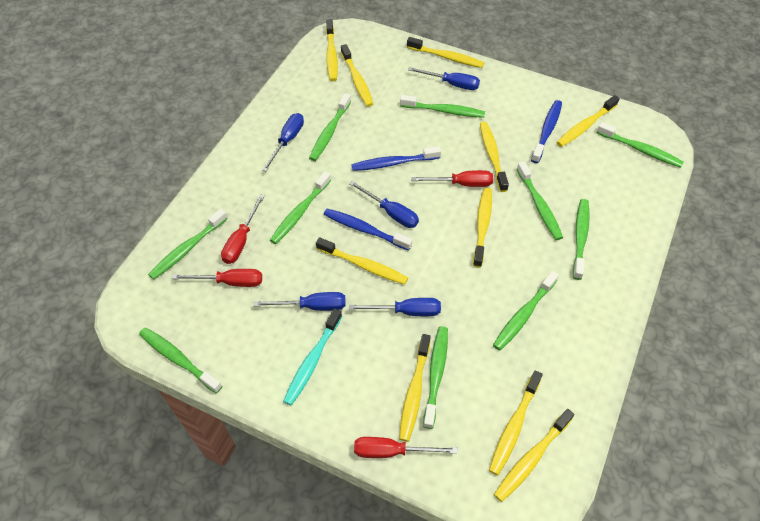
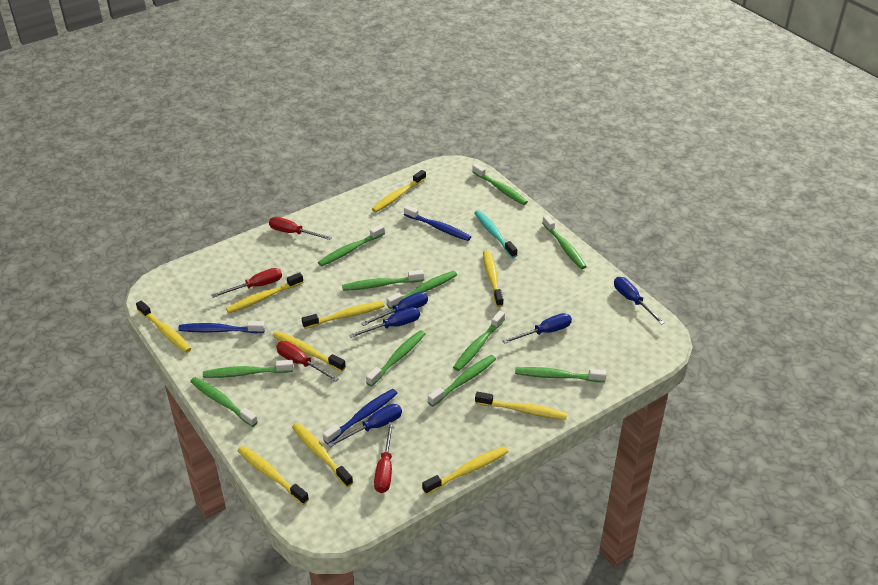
green toothbrush: [139,328,222,393] [148,209,228,280] [270,171,331,244] [309,93,351,161] [400,95,485,118] [423,326,448,429] [493,271,559,351] [516,161,563,240] [573,199,590,280] [597,122,684,168] = 10 -> [190,377,258,427] [203,360,293,378] [318,224,385,266] [342,270,424,291] [366,330,426,386] [387,271,457,309] [428,355,496,407] [453,311,505,371] [472,163,528,205] [515,367,606,382] [543,215,587,269] = 11

